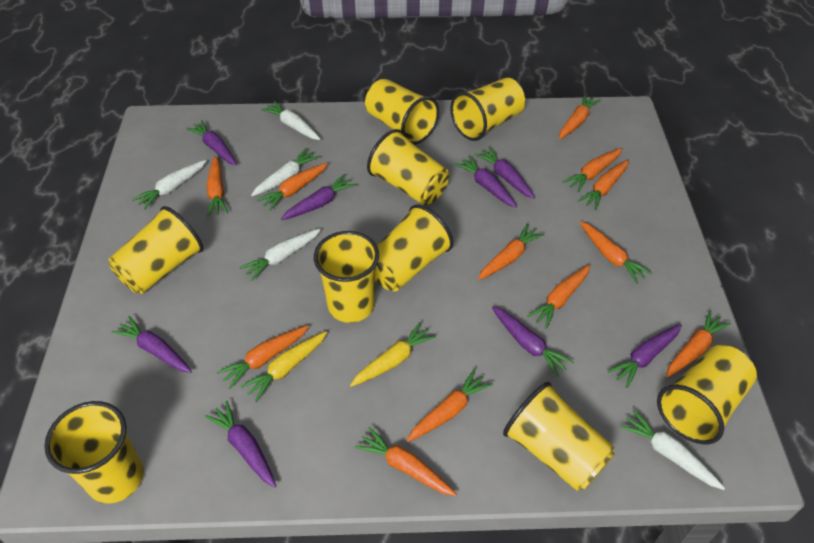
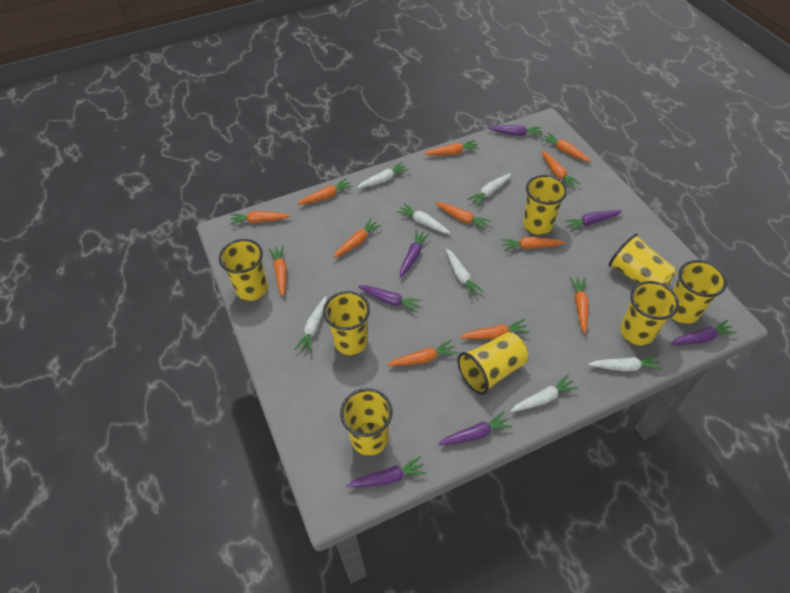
purple carrot: [111,316,192,373] [186,120,237,165] [205,401,276,488] [281,174,357,220] [454,156,517,208] [474,147,535,199] [492,307,574,377] [607,324,682,388] = 8 -> [346,456,426,487] [358,285,422,313] [400,230,430,278] [438,411,513,445] [488,125,542,136] [564,210,622,231] [670,320,737,345] = 7
white carrot: [132,160,207,210] [240,229,321,281] [251,148,320,196] [261,101,321,140] [620,409,725,490] = 5 -> [295,296,327,353] [357,162,409,188] [396,203,451,234] [446,249,484,298] [467,173,511,207] [510,374,578,412] [588,355,663,371] = 7
yellow carrot: [240,331,327,402] [350,322,436,387] = 2 -> none = 0
yellow cup: [44,401,144,504] [109,206,203,294] [314,231,379,323] [365,79,439,145] [367,129,449,205] [375,205,453,291] [450,78,525,141] [503,382,615,491] [657,345,757,444] = 9 -> [219,239,268,301] [323,291,370,355] [340,388,393,456] [457,332,528,395] [523,175,567,235] [609,234,677,286] [620,281,679,346] [671,260,727,324] = 8

